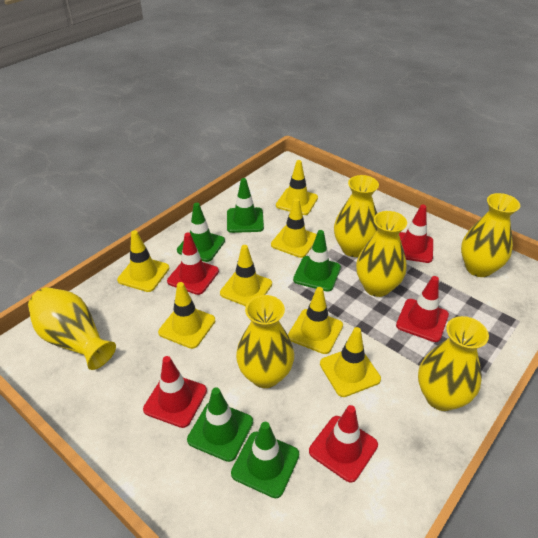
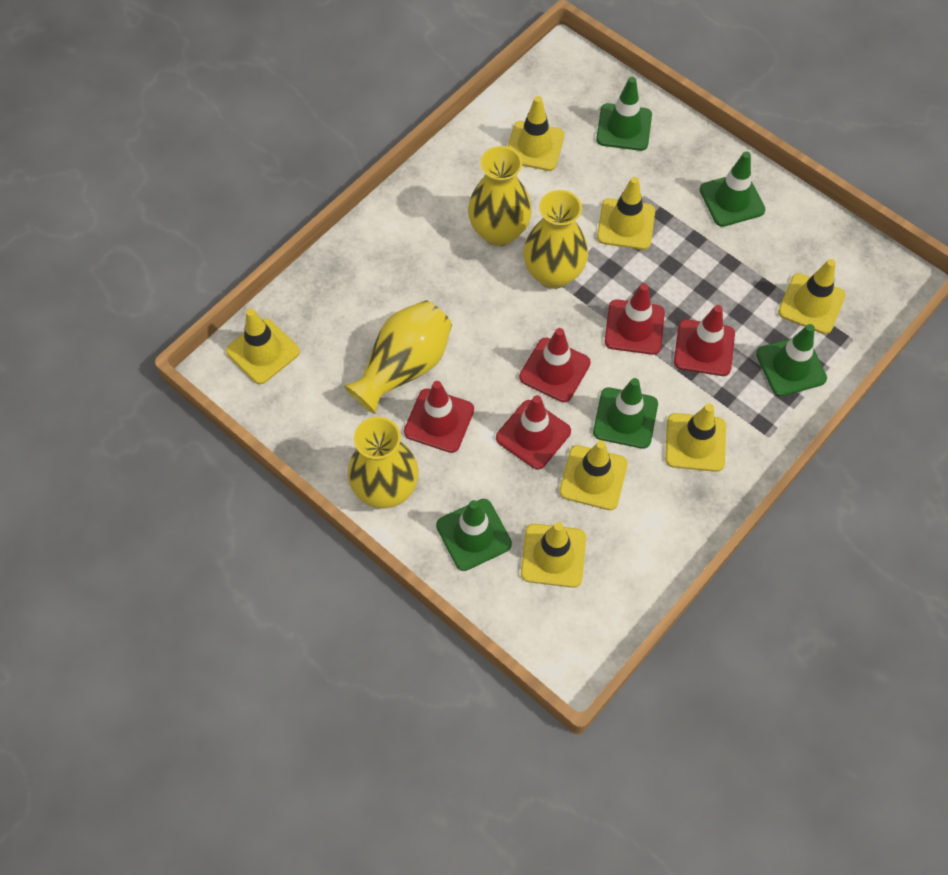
yellow vase: [28,287,116,370] [236,295,294,388] [334,175,379,257] [356,211,407,297] [418,316,489,411] [461,193,520,277] = 6 -> [344,300,452,414] [348,417,419,508] [468,146,532,246] [523,190,588,289] = 4

